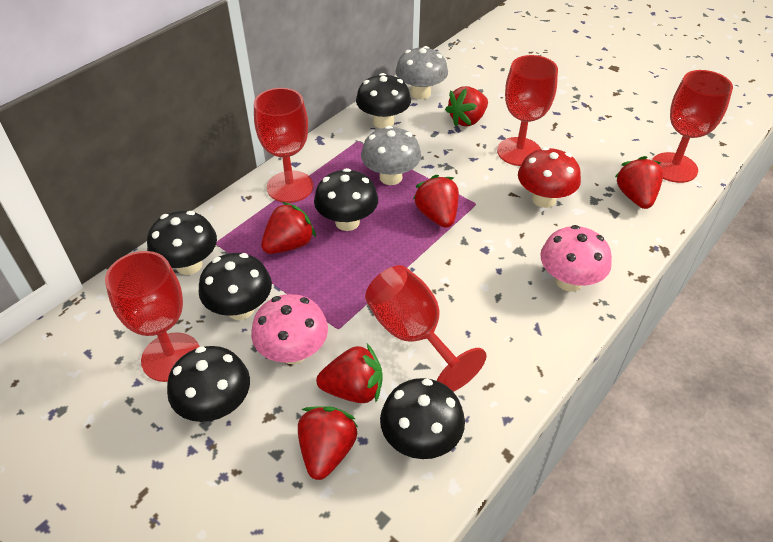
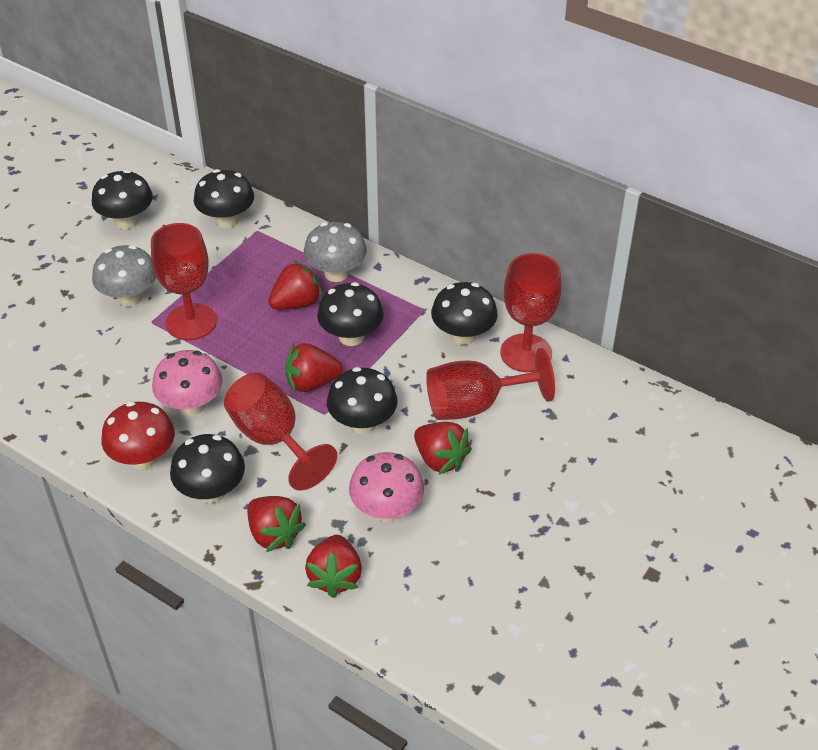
red goblet: [105,251,200,382] [254,88,313,203] [365,265,487,392] [497,55,558,166] [652,70,733,183] = 5 -> [151,223,217,340] [224,372,337,490] [426,348,555,420] [500,253,561,372] = 4
red strawberry: [261,202,316,254] [298,406,358,480] [316,344,383,403] [413,175,459,228] [445,86,488,127] [615,156,663,209] = 6 -> [247,496,306,552] [268,261,322,310] [285,343,343,393] [305,535,362,598] [414,422,472,474] = 5

